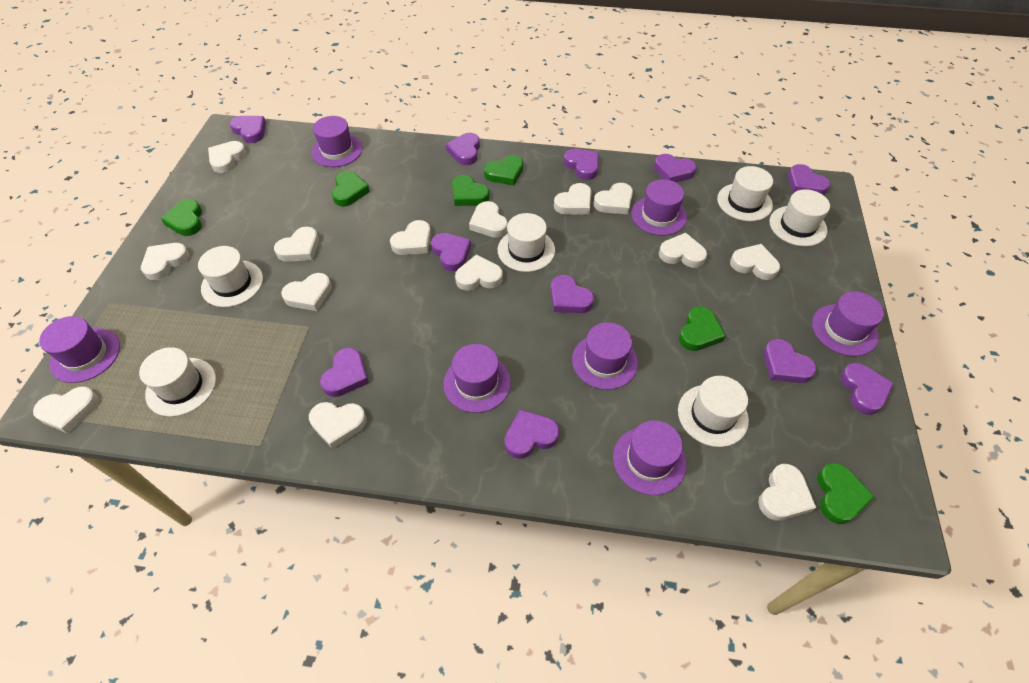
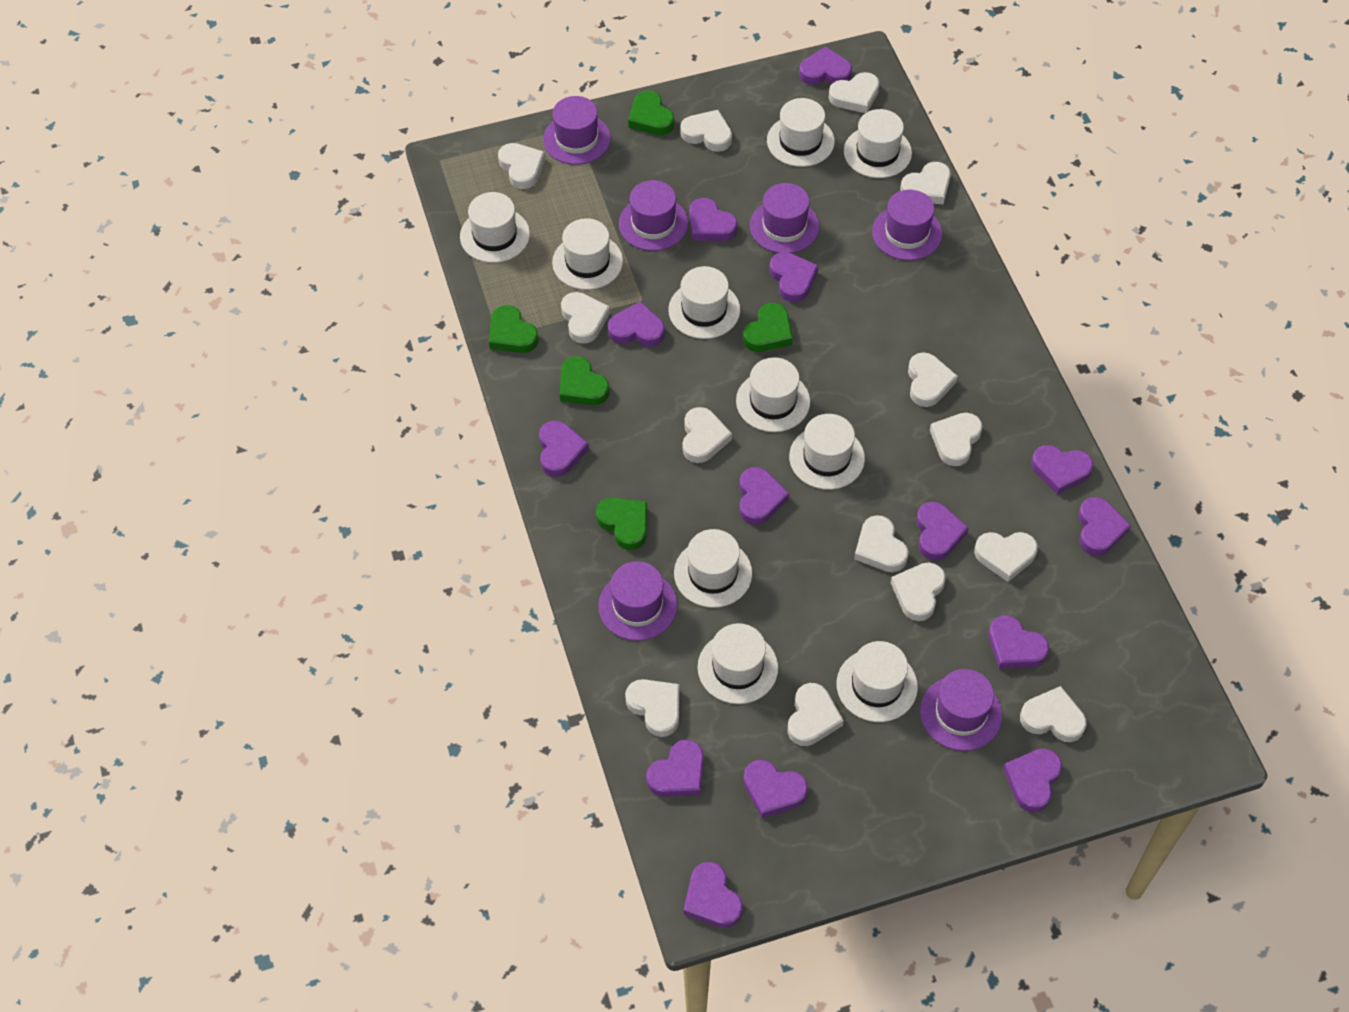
green heart: [161,199,202,236] [332,171,370,206] [452,175,490,206] [484,155,523,185] [679,306,726,351] [817,463,875,524] = 6 -> [489,305,539,353] [560,356,610,405] [596,497,647,550] [628,91,674,135] [743,303,793,352] = 5
purple hat: [39,316,120,383] [311,116,363,167] [443,344,511,413] [572,322,638,390] [613,420,686,495] [631,179,687,236] [812,291,884,356] = 7 -> [543,96,611,165] [598,561,678,641] [619,180,688,251] [750,183,820,253] [872,190,942,261] [920,669,1002,751] = 6
purple heart: [230,116,266,143] [320,348,369,397] [431,233,471,271] [446,133,480,165] [505,410,559,459] [551,275,594,313] [564,149,599,180] [654,154,697,182] [763,339,816,383] [788,164,830,195] [840,363,894,415] = 11 -> [539,421,589,477] [608,301,665,347] [646,739,704,797] [684,862,743,928] [689,198,738,241] [739,467,789,525] [744,760,808,818] [769,252,819,302] [799,47,852,85] [916,502,969,561] [989,615,1049,669] [1003,748,1062,813] [1031,445,1093,495] [1078,497,1131,556] = 14
white hat: [139,347,216,417] [198,246,263,307] [498,213,555,272] [678,376,749,447] [717,166,773,221] [769,189,830,247] = 6 -> [460,192,530,263] [552,218,623,290] [668,266,740,339] [674,529,752,608] [698,623,778,704] [736,357,810,432] [767,98,835,167] [789,414,865,490] [837,641,918,722] [844,109,912,178] = 10

